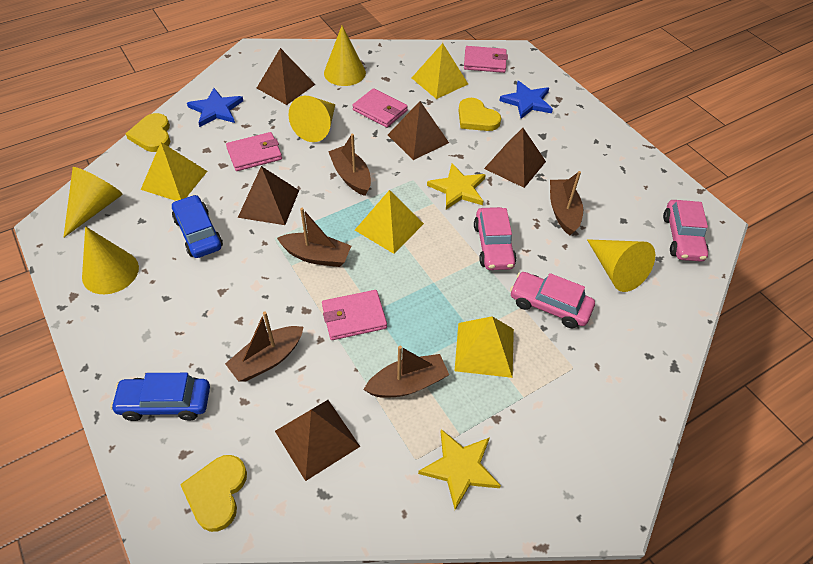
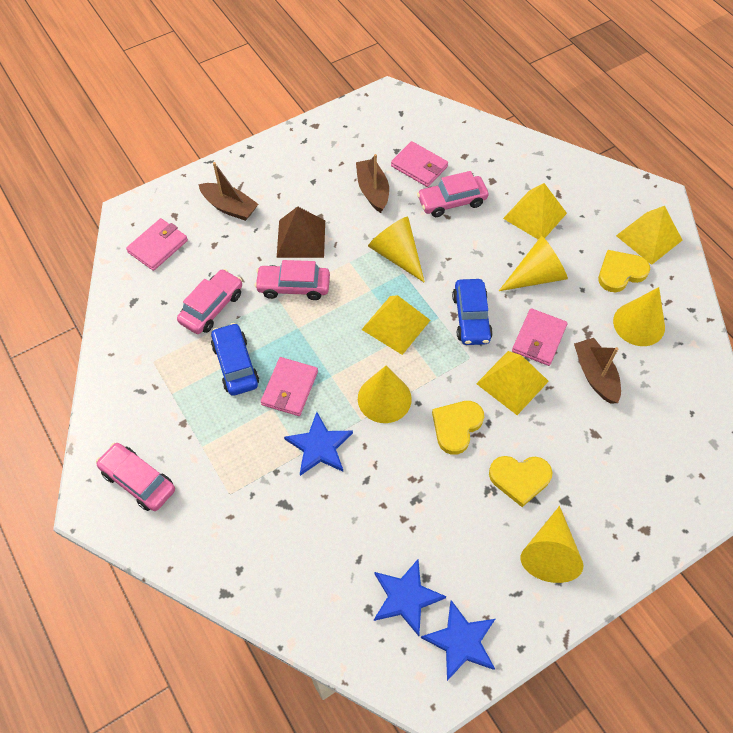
blue star: [187,88,243,127] [499,81,553,119] = 2 -> [284,412,353,476] [374,559,446,636] [421,600,495,681] = 3
brown boat: [225,312,303,381] [277,208,351,267] [328,133,371,196] [363,346,449,398] [550,171,583,235] = 5 -> [199,162,258,221] [356,154,389,213] [574,338,621,404] = 3
brown pyramid: [238,166,299,225] [257,48,316,105] [275,400,360,481] [388,101,449,160] [484,128,546,188] = 5 -> [277,207,325,258] = 1
pink car: [474,207,517,270] [510,272,595,328] [663,200,708,262] = 3 -> [96,443,175,511] [177,269,242,334] [255,260,330,300] [417,171,489,217] = 4
yellow star: [418,429,501,510] [427,164,486,210] = 2 -> none = 0

